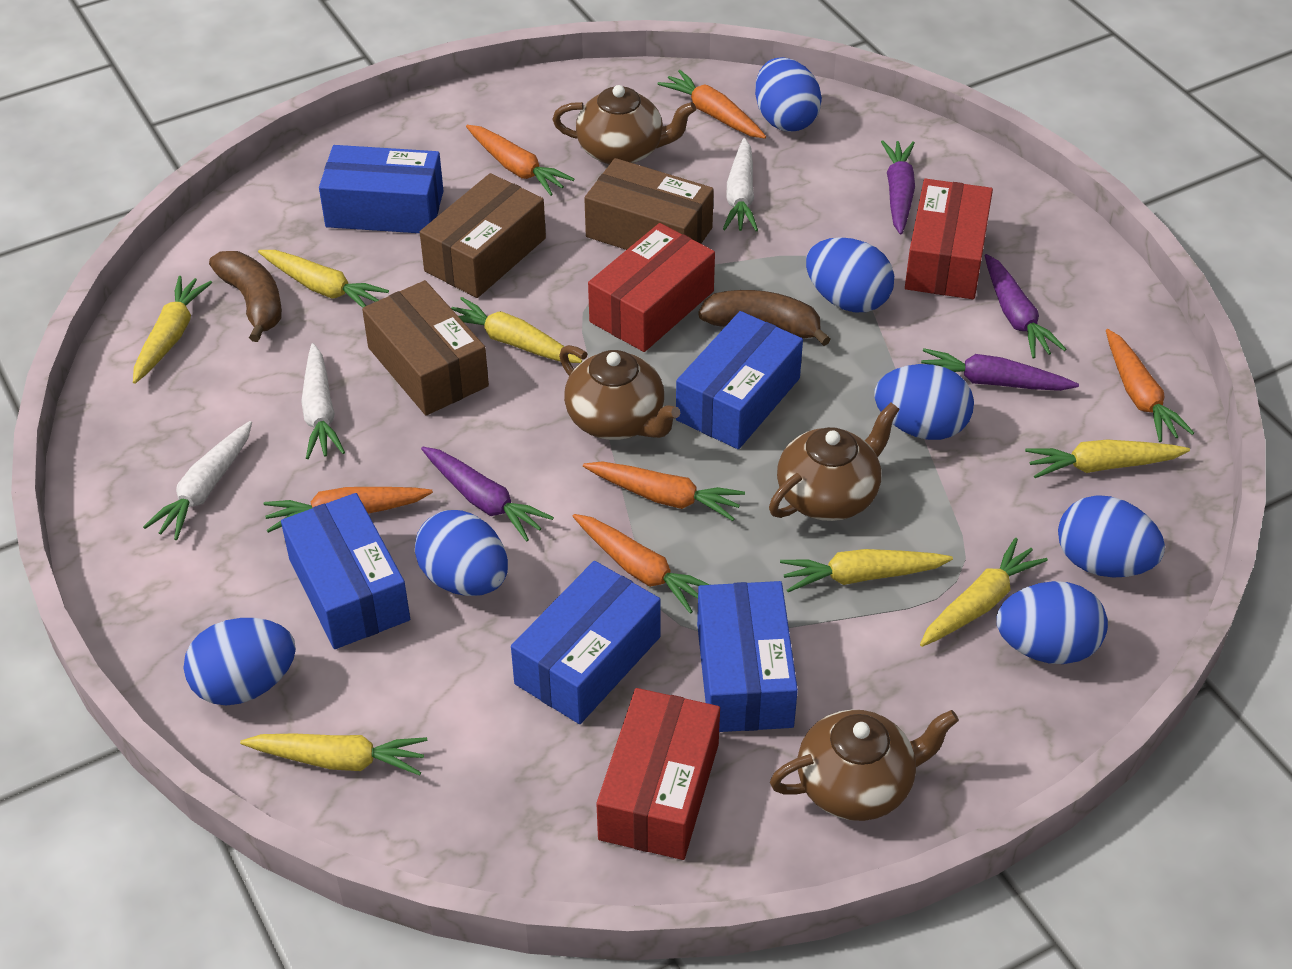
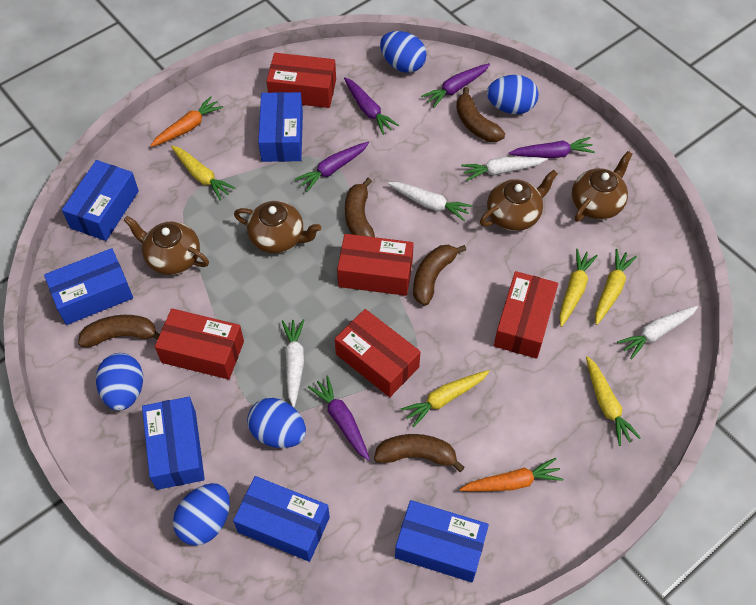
blue box: [281,493,410,649] [319,145,443,233] [511,561,661,724] [676,311,803,449] [697,581,798,732] = 5 -> [44,248,133,325] [62,160,139,241] [142,397,205,490] [233,476,330,562] [258,92,303,162] [395,500,489,582] = 6
blue egg: [183,618,296,706] [415,510,508,596] [755,57,822,132] [806,237,894,312] [874,364,974,440] [996,581,1108,664] [1058,495,1165,578] = 7 -> [96,353,143,411] [173,483,230,546] [247,398,306,448] [380,31,427,73] [487,75,538,114] = 5
brown banana: [209,251,282,342] [698,290,831,346] = 2 -> [78,315,160,347] [345,178,375,237] [374,434,465,472] [413,245,466,306] [456,87,505,142] = 5
brown box: [362,280,489,416] [420,173,546,298] [584,158,714,250] = 3 -> none = 0
orange carrot: [264,487,433,533] [466,125,575,196] [573,514,710,614] [583,461,745,521] [658,70,766,139] [1106,329,1194,442] = 6 -> [150,96,223,147] [459,458,563,492] = 2
purple carrot: [421,447,554,541] [881,140,915,235] [921,348,1079,391] [985,254,1066,358] = 4 -> [295,142,369,192] [308,376,370,461] [344,77,399,135] [421,63,490,108] [509,137,595,158] = 5
red box: [588,223,715,352] [596,688,720,860] [905,179,993,299] = 3 -> [155,309,244,380] [266,53,336,108] [335,309,421,397] [337,234,414,296] [494,271,558,359] = 5
white carrot: [143,421,252,540] [301,343,345,459] [723,138,758,231] = 3 -> [282,319,304,407] [388,182,472,221] [461,157,547,181] [617,306,698,359] = 4
yellow carrot: [133,276,212,384] [240,733,427,775] [258,250,389,308] [451,297,582,363] [780,549,953,592] [920,538,1048,647] [1025,440,1190,478] = 7 -> [171,146,236,201] [401,370,490,428] [559,249,598,327] [586,356,641,446] [595,249,637,325] = 5

